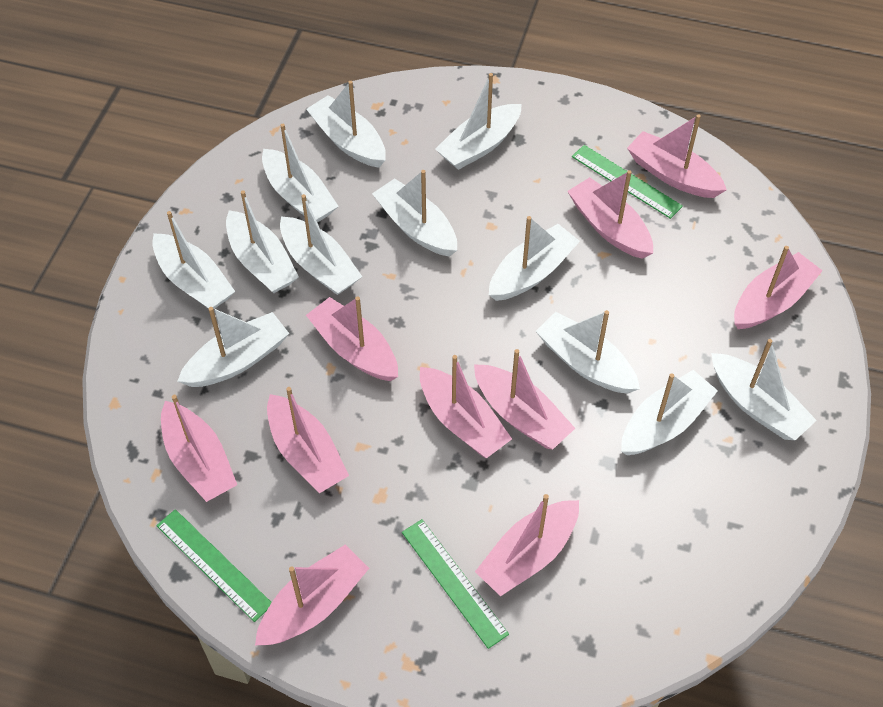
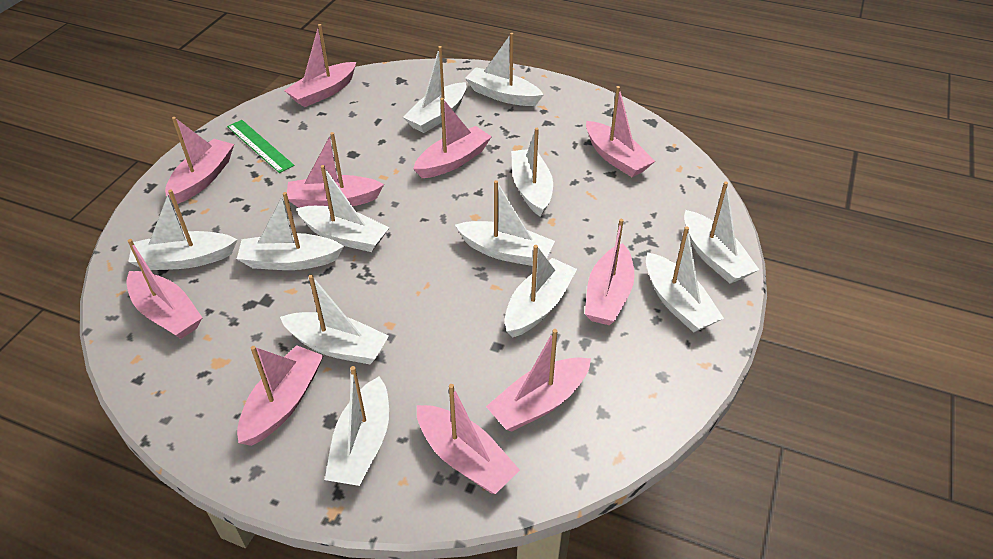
green ruler: [156,509,272,622] [402,519,509,649] [572,145,683,219] = 3 -> [227,120,294,173] = 1

